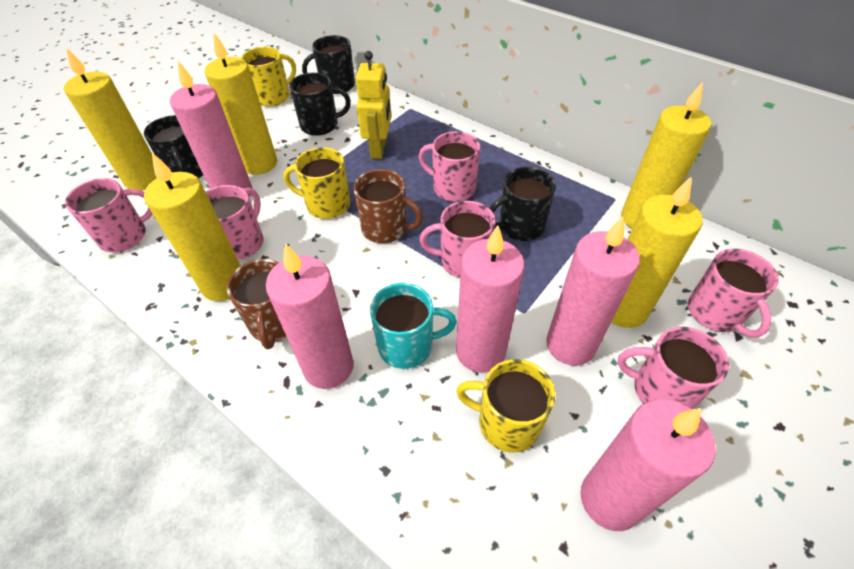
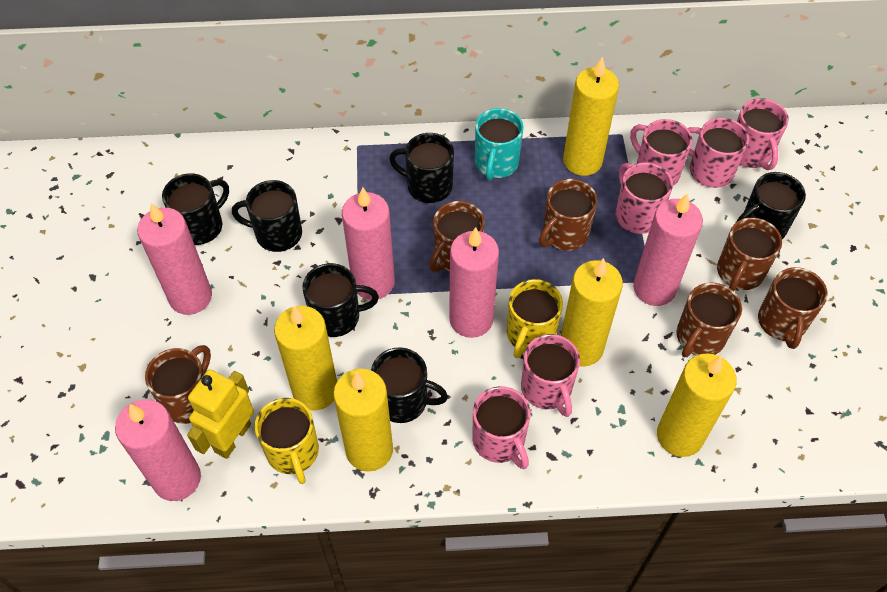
black mug: [144,115,203,179] [289,72,351,136] [302,35,355,94] [490,167,556,241] = 4 -> [162,173,229,245] [232,180,302,252] [302,263,379,337] [371,347,448,423] [389,133,454,203] [736,172,806,239] = 6
brown mug: [227,259,287,349] [353,169,423,243] = 2 -> [145,345,211,424] [429,201,485,272] [539,179,598,250] [677,282,742,357] [717,217,782,291] [758,267,828,349] = 6
yellow mug: [241,47,296,106] [284,147,350,219] [456,359,556,453] = 3 -> [255,398,319,484] [507,279,563,358] = 2

